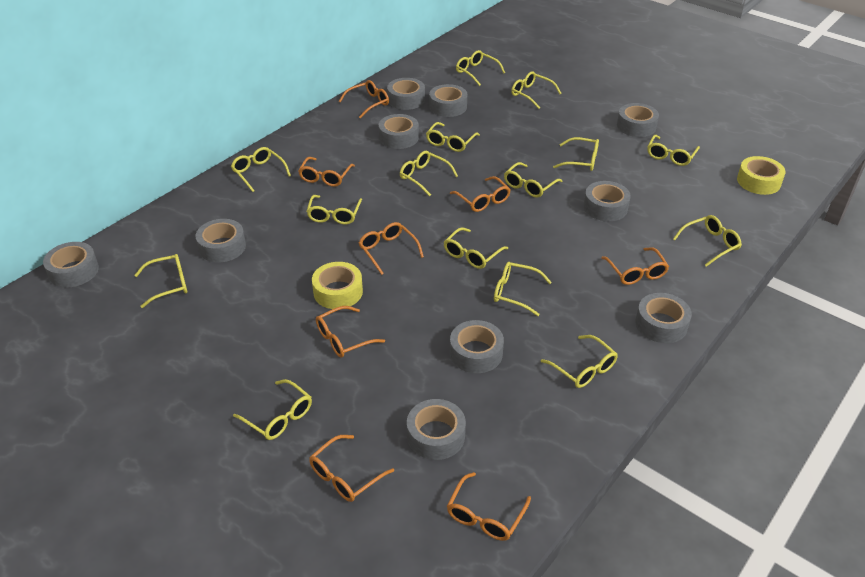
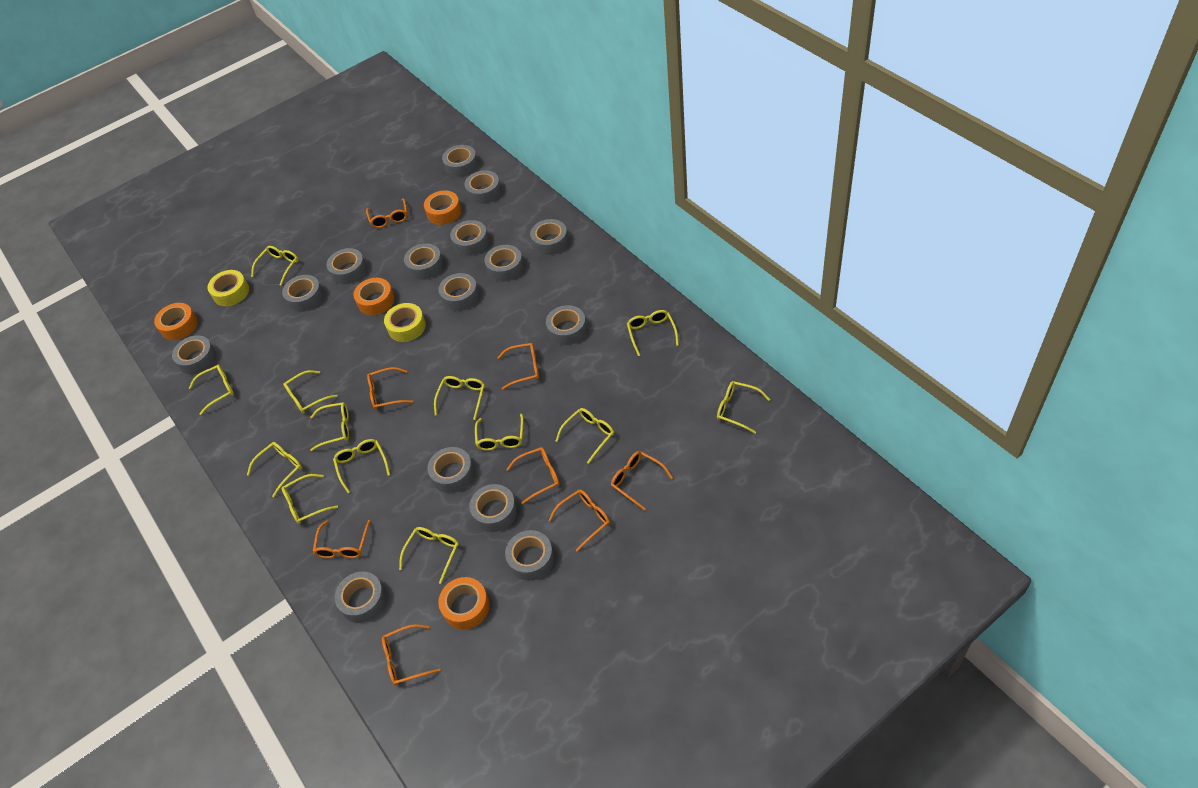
grey tape: [43,242,99,288] [196,219,246,262] [379,114,419,149] [387,78,425,110] [407,399,466,460] [429,84,467,117] [450,320,504,373] [584,181,631,221] [617,103,659,137] [635,293,692,343] = 10 -> [172,335,216,375] [282,275,324,312] [327,248,367,284] [335,572,386,623] [404,243,443,280] [427,447,474,493] [439,273,479,311] [442,145,478,177] [450,220,489,256] [465,170,501,204] [469,484,517,532] [484,245,524,282] [505,530,554,581] [530,219,568,255] [546,305,587,345] = 15
orange tape: none = 0 -> [154,303,198,340] [354,278,395,315] [424,191,461,225] [438,577,490,630] = 4
yellow glasses: [134,254,187,308] [231,147,291,192] [233,379,312,440] [306,195,362,224] [400,151,458,196] [426,122,480,152] [444,227,508,269] [456,50,505,86] [494,262,552,316] [504,162,562,198] [511,71,561,109] [541,335,618,388] [553,137,599,171] [647,135,700,166] [673,215,742,267] = 15 -> [189,365,234,415] [247,442,302,497] [251,246,298,286] [282,474,338,524] [283,370,338,414] [310,402,349,451] [333,439,390,493] [399,527,459,584] [434,376,485,420] [475,414,524,451] [556,408,614,464] [627,310,679,356] [717,381,770,434] = 13

